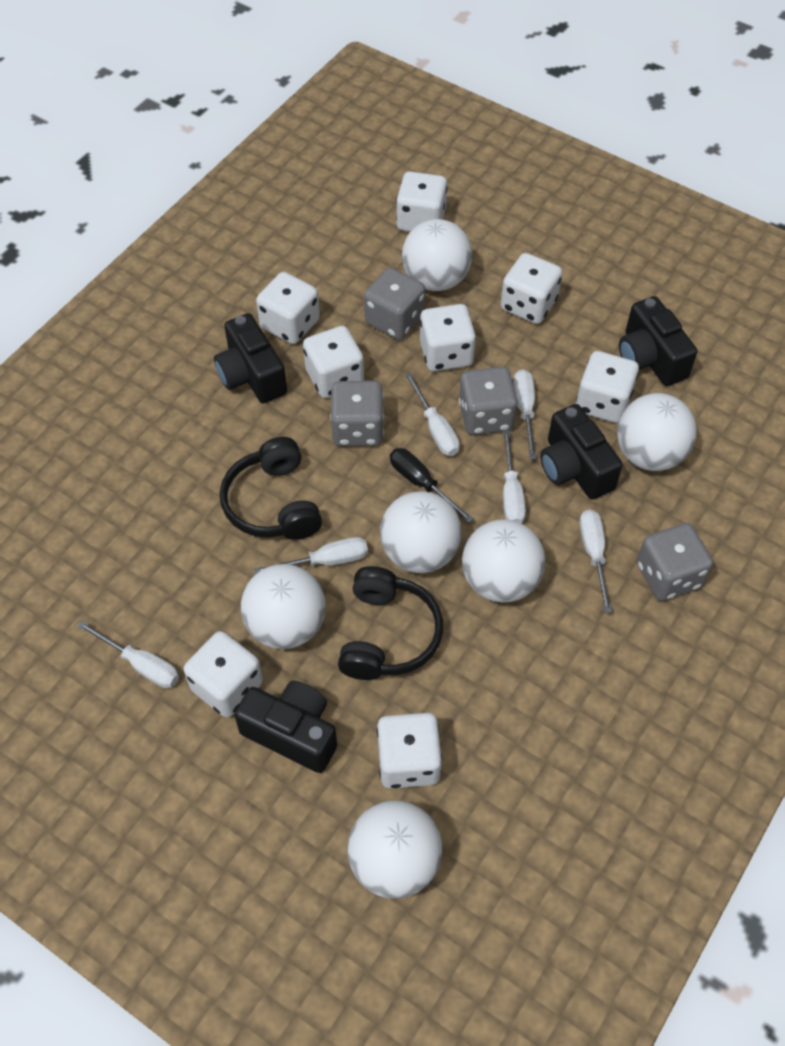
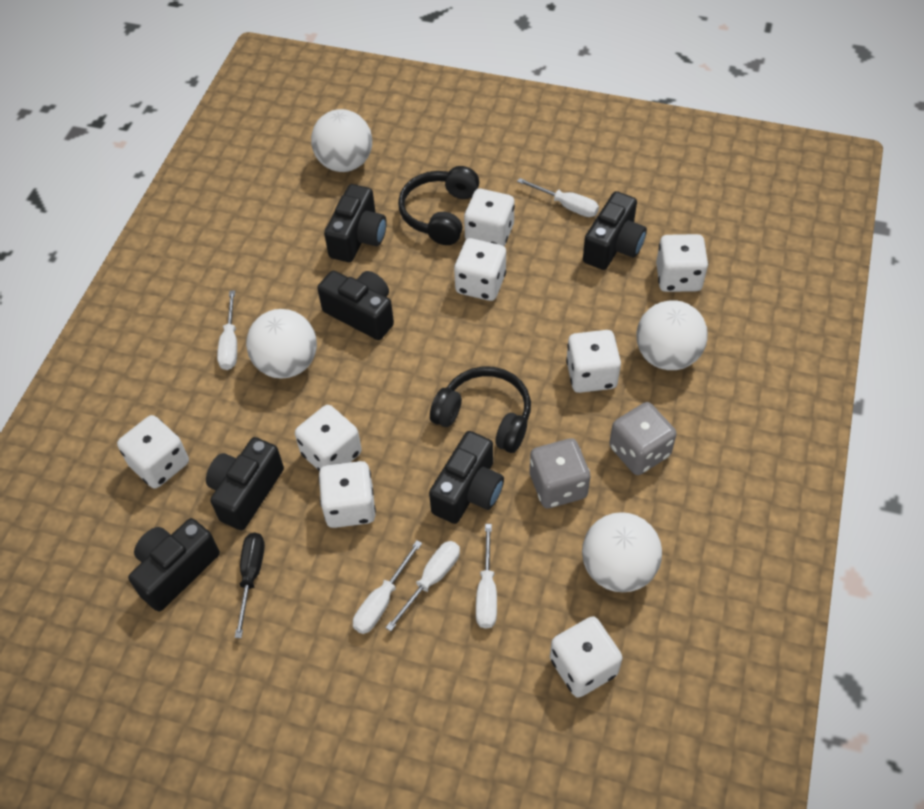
black camera: [214,313,287,403] [234,681,337,773] [540,404,623,500] [619,296,697,386] = 4 -> [128,518,220,612] [206,437,284,530] [317,271,394,340] [324,184,387,262] [429,431,504,524] [583,191,647,270] = 6
grey dice: [330,381,384,446] [364,267,425,340] [459,367,518,435] [637,523,713,601] = 4 -> [530,438,590,508] [609,402,677,475] = 2
white ball: [241,564,326,649] [347,800,442,899] [380,491,462,573] [402,219,472,291] [462,519,545,602] [617,393,697,471] = 6 -> [246,309,317,379] [311,109,372,172] [582,512,662,592] [636,300,708,370] = 4
white screwdriver: [77,621,179,688] [254,537,368,575] [405,373,460,456] [503,430,526,524] [513,369,536,460] [579,509,612,613] = 6 -> [217,290,237,370] [353,540,422,634] [385,541,460,631] [476,524,497,629] [517,178,599,217] = 5

